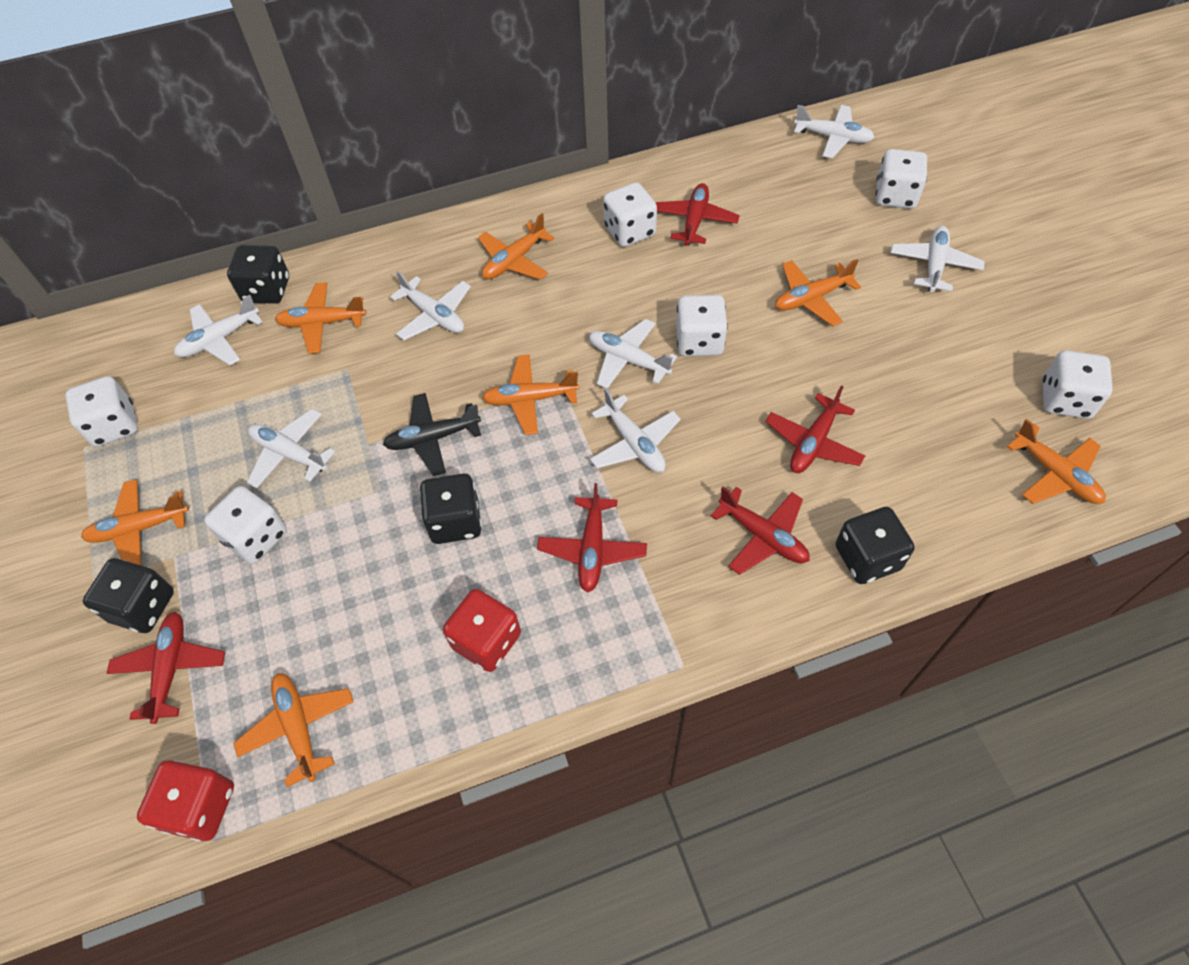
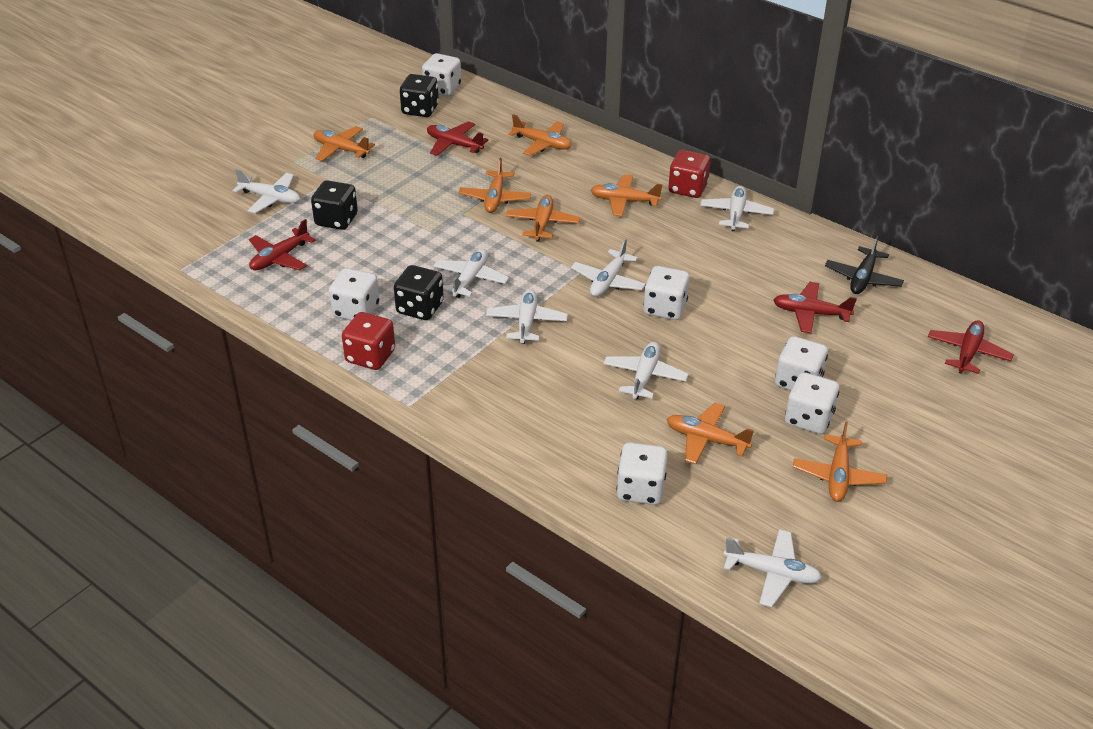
black dice: [83,558,174,633] [227,245,289,304] [420,473,482,544] [835,507,915,584] = 4 -> [311,180,358,230] [394,265,444,320] [400,74,439,117] = 3
red plane: [106,612,225,724] [537,483,647,593] [655,183,740,246] [711,487,810,575] [765,385,865,473] = 5 -> [249,219,316,270] [427,121,488,156] [774,282,857,333] [928,320,1014,374] = 4

